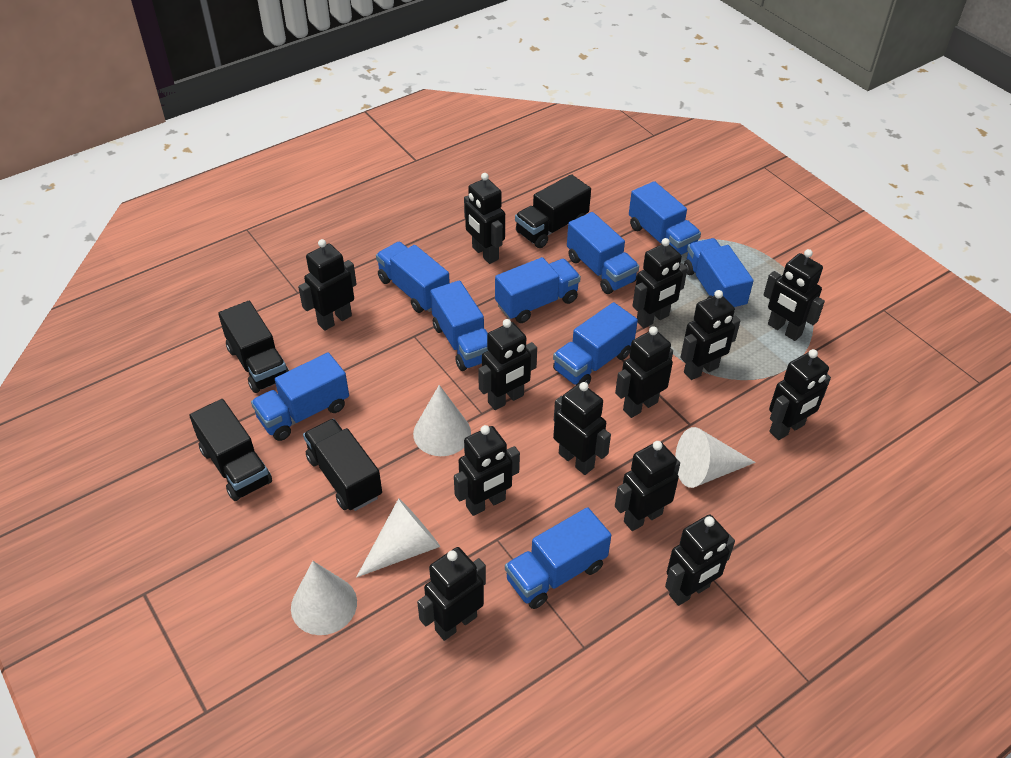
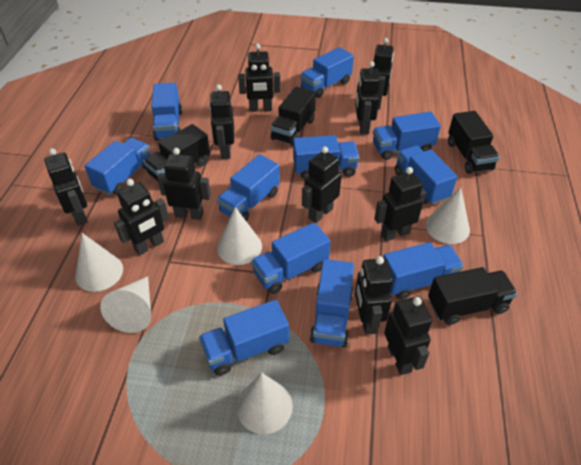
black robot: [298,239,357,331] [417,547,486,641] [454,425,520,516] [464,173,505,264] [478,319,537,410] [553,382,611,475] [615,326,673,418] [615,441,680,531] [632,238,688,328] [665,514,735,606] [680,290,740,380] [763,249,825,341] [769,349,831,440] = 13 -> [44,148,88,226] [114,179,169,255] [157,148,211,220] [209,84,234,159] [238,44,280,112] [302,146,341,223] [355,61,380,134] [355,256,393,335] [372,38,394,110] [374,167,426,241] [384,296,432,375] = 11
blue truck: [251,353,349,441] [376,242,450,313] [430,280,488,371] [495,257,581,323] [505,507,611,609] [553,302,638,385] [567,212,639,294] [629,181,701,255] [684,238,753,310] = 9 -> [85,138,150,195] [151,83,182,141] [199,300,289,376] [217,154,280,221] [251,222,330,294] [293,135,360,180] [300,47,354,98] [310,259,354,347] [373,111,441,160] [383,242,464,300] [395,145,457,205] = 11
white cone: [291,561,357,635] [356,498,440,577] [413,385,471,456] [675,427,756,488] = 4 -> [75,233,123,292] [100,276,151,333] [217,207,262,265] [236,373,293,434] [426,187,470,244] = 5

